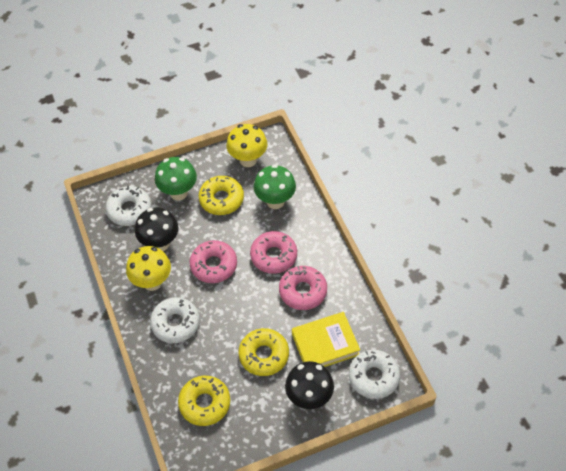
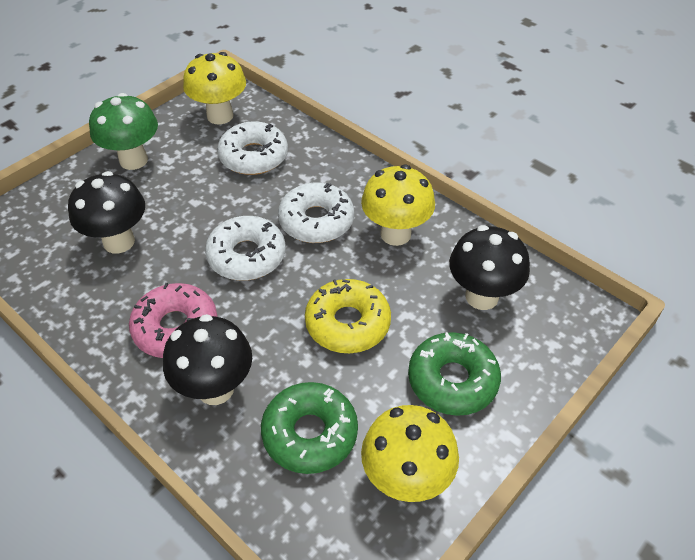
black mushroom: [135,208,179,251] [285,361,334,409] = 2 -> [68,171,145,254] [163,314,252,405] [449,225,530,310] = 3
green donut: none = 0 -> [261,382,358,474] [408,332,501,416] = 2
green mushroom: [155,157,197,200] [254,164,296,209] = 2 -> [89,93,158,170] = 1
pink donut: [190,240,237,283] [250,231,297,274] [279,266,327,310] = 3 -> [129,283,218,358] = 1
yellow book: [292,312,360,367] = 1 -> none = 0
yellow donut: [178,376,230,426] [199,176,244,215] [238,328,289,376] = 3 -> [305,279,391,353] = 1
yellow mushroom: [126,246,171,291] [226,124,267,167] = 2 -> [183,52,246,124] [361,165,435,246] [361,405,459,502] = 3

